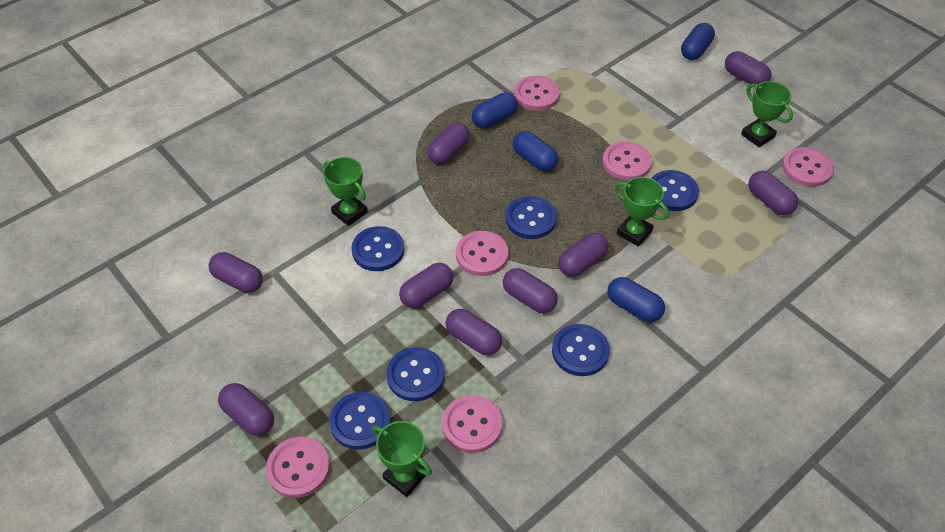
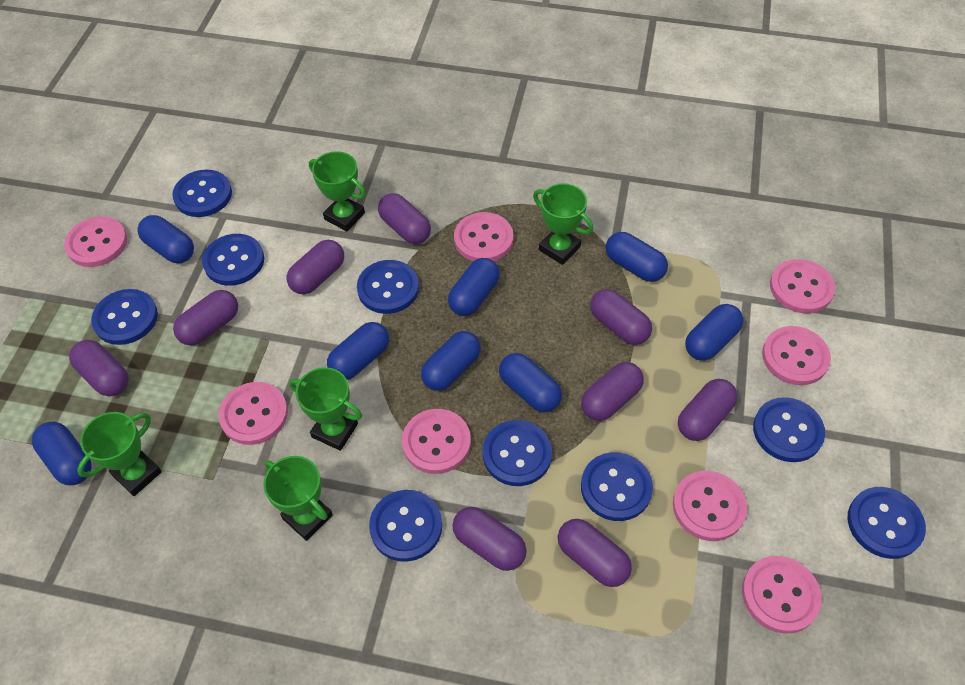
blue button: [329,392,391,450] [351,226,405,271] [386,347,445,401] [505,196,557,239] [552,324,610,376] [651,170,699,211] = 6 -> [91,289,158,345] [172,170,232,217] [202,234,264,286] [357,260,419,314] [369,490,442,562] [483,420,552,486] [581,452,653,521] [753,397,825,462] [848,487,926,559] = 9
blue capsule: [472,92,518,129] [513,131,558,172] [607,277,665,322] [681,23,715,60] = 4 -> [32,422,92,485] [137,215,194,263] [327,322,389,380] [421,331,481,391] [448,258,500,316] [499,353,562,412] [606,232,668,282] [685,304,743,361] = 8
green trophy: [323,157,368,226] [372,421,432,497] [615,177,669,247] [741,81,793,147] = 4 -> [77,412,162,496] [263,456,333,541] [289,367,362,451] [309,151,366,231] [533,183,593,265] = 5
pink button: [266,437,330,498] [442,395,502,453] [456,231,509,276] [514,76,560,111] [603,141,652,181] [782,147,834,187] = 6 -> [64,216,127,267] [219,382,288,445] [402,409,471,474] [454,212,514,261] [673,471,747,541] [742,556,822,634] [762,326,831,385] [770,259,835,313] = 8

